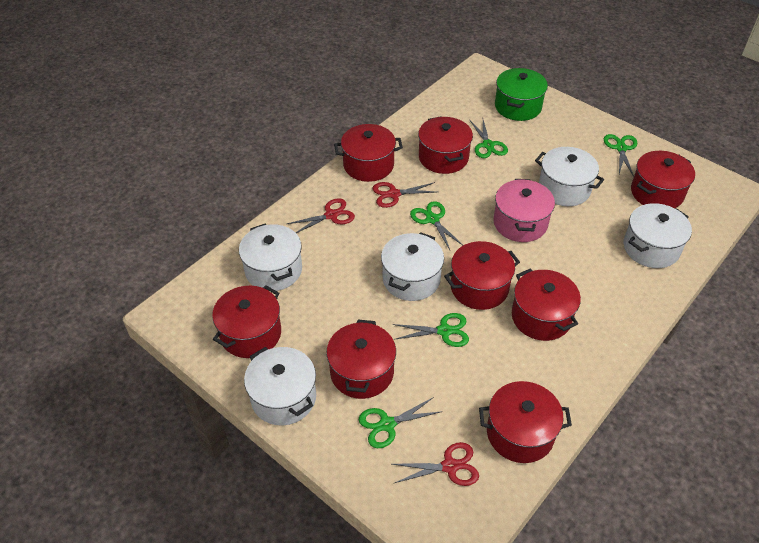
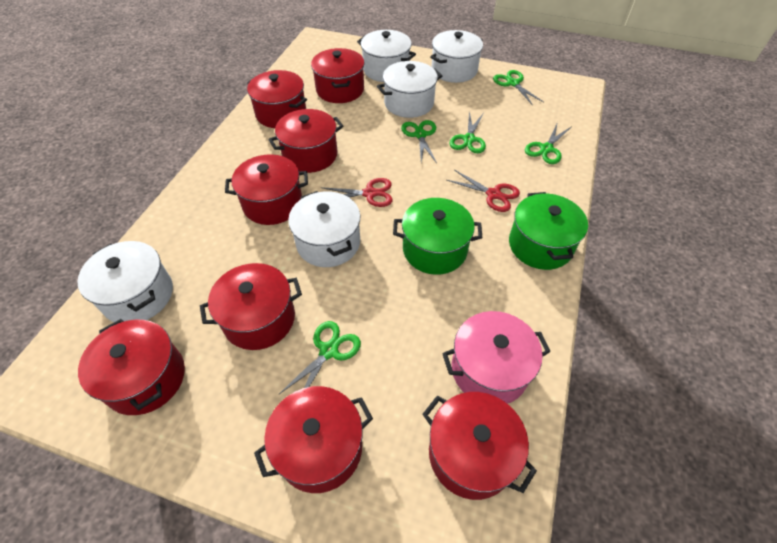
green pot: [495,68,548,121] = 1 -> [393,198,482,275] [509,192,588,270] = 2
red scissors: [287,198,355,233] [373,182,436,208] [392,442,479,486] = 3 -> [320,178,393,207] [447,170,520,212] = 2

